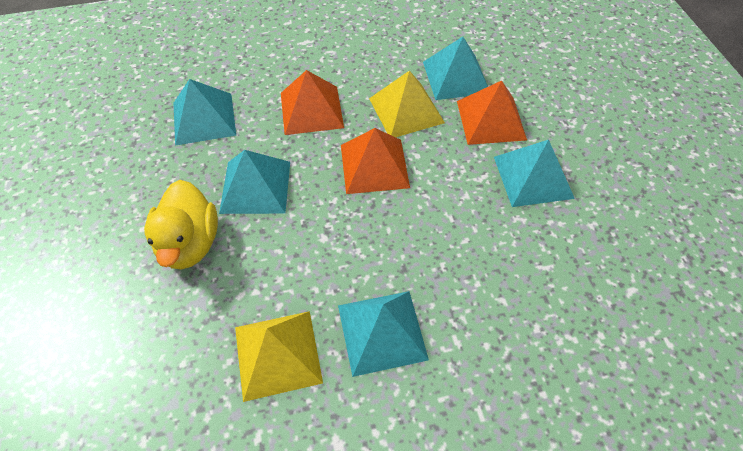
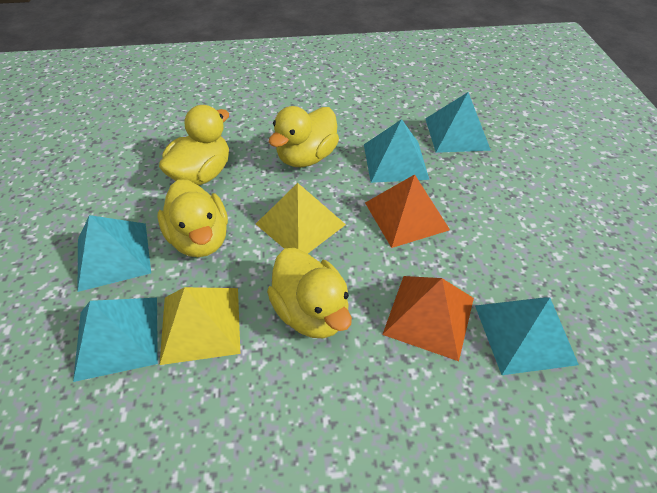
orange pyramid: [281,70,344,135] [341,128,410,194] [457,81,527,145] = 3 -> [365,174,450,248] [382,276,474,361] = 2
yellow duck: [144,180,218,269] = 1 -> [157,179,228,257] [159,105,229,185] [267,248,352,338] [269,106,339,167] = 4

